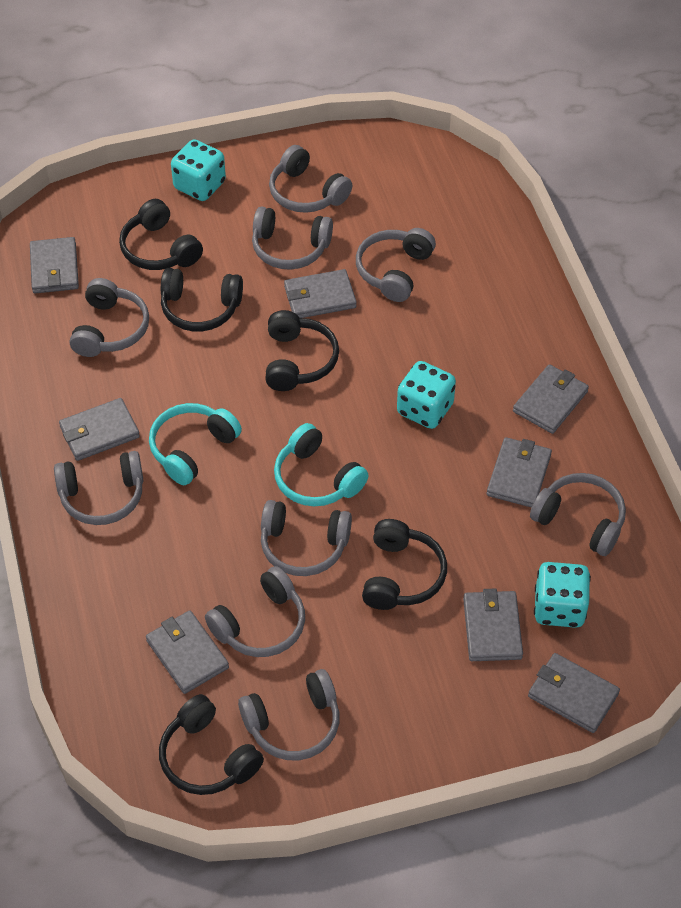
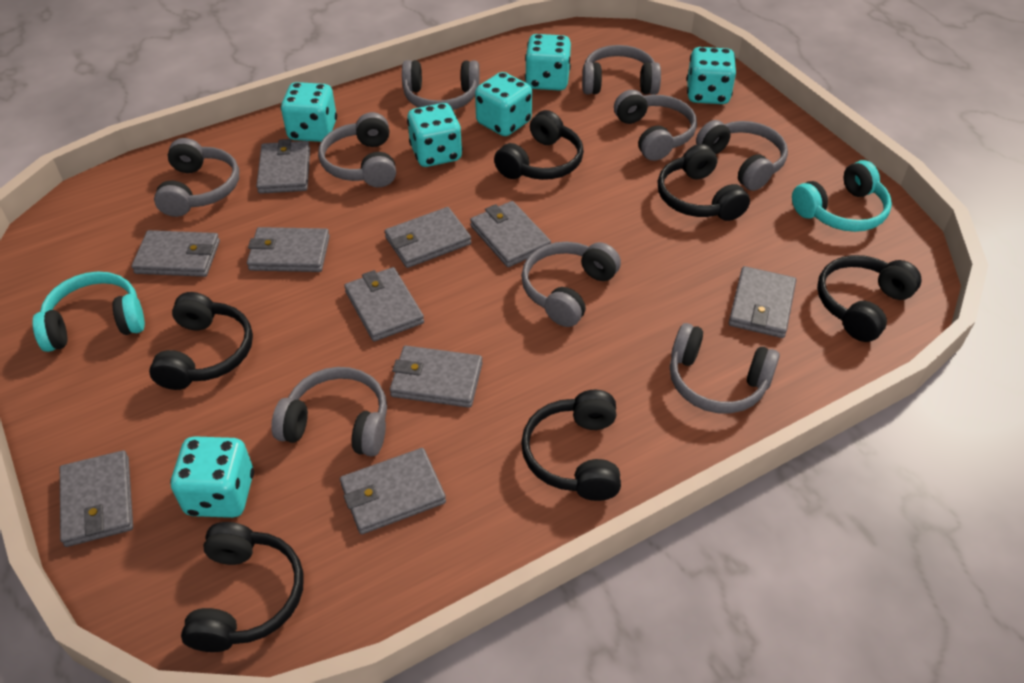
black headphones: [119,199,203,270] [159,694,264,795] [161,268,243,331] [265,310,339,391] [362,519,447,610] = 5 -> [149,292,253,390] [181,522,304,652] [494,110,584,180] [521,390,621,501] [658,144,750,221] [817,255,921,342] = 6
grey wallet: [30,237,79,294] [59,398,140,461] [146,610,229,694] [284,269,357,318] [463,588,523,661] [487,437,552,508] [513,364,589,434] [528,653,620,733] = 8 -> [60,450,133,547] [132,230,220,277] [247,227,330,272] [256,139,310,194] [340,448,446,534] [344,267,424,341] [385,207,471,268] [390,346,482,408] [470,201,551,267] [729,266,796,338] = 10
turquoise dice: [171,139,226,201] [397,361,456,429] [534,562,591,628] = 3 -> [170,436,254,518] [281,82,337,142] [407,103,462,167] [475,72,532,136] [525,34,571,91] [687,47,736,104] = 6

